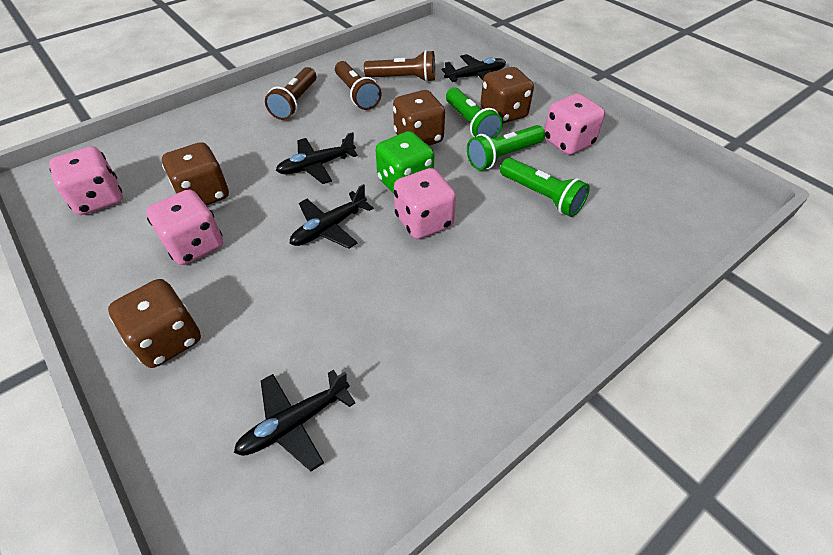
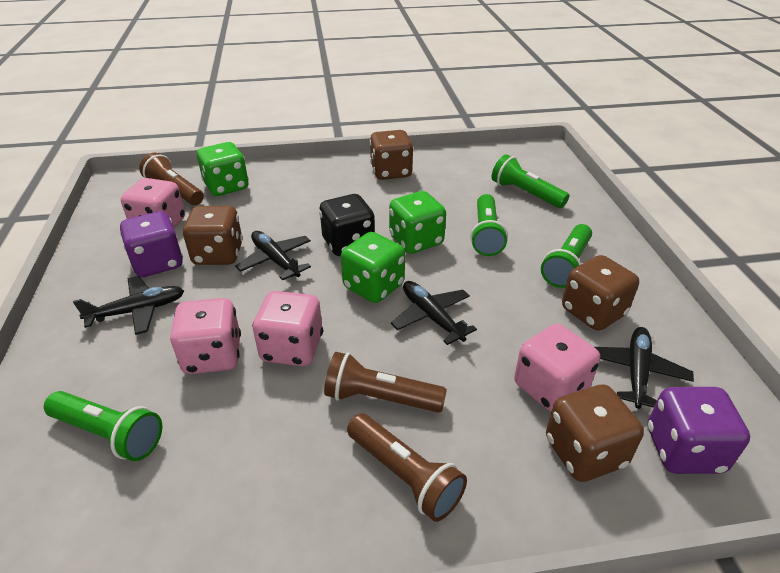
black dice: none = 0 -> [319,194,375,256] = 1
green dice: [375,131,434,194] = 1 -> [197,142,249,196] [341,232,405,303] [389,191,446,254] = 3
green flashlight: [446,88,503,138] [467,125,545,170] [500,158,590,217] = 3 -> [44,391,162,461] [470,194,508,256] [492,154,569,208] [541,224,592,288] = 4
purple dice: none = 0 -> [119,211,183,277] [648,387,750,474] = 2

